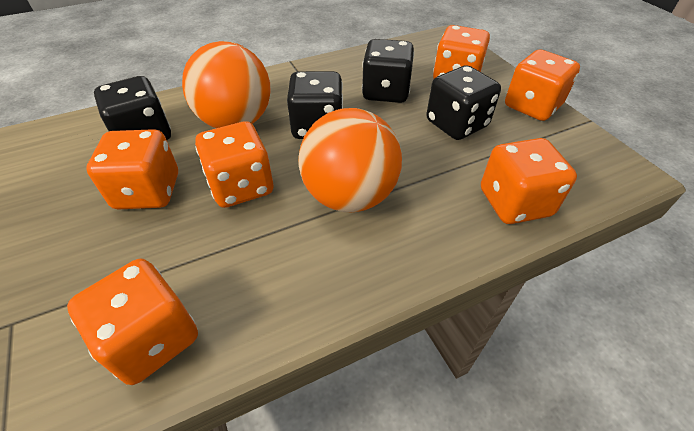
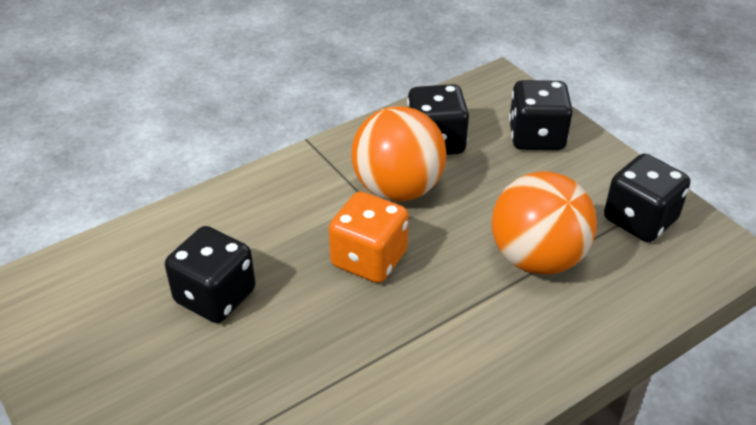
orange dice: [67,259,198,385] [86,129,178,210] [195,121,273,208] [433,25,490,79] [481,138,577,224] [505,49,580,121] = 6 -> [329,191,409,283] = 1

